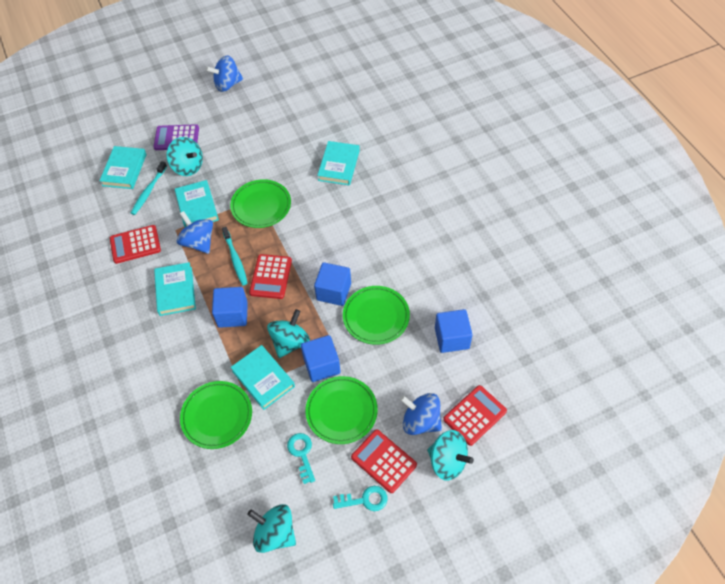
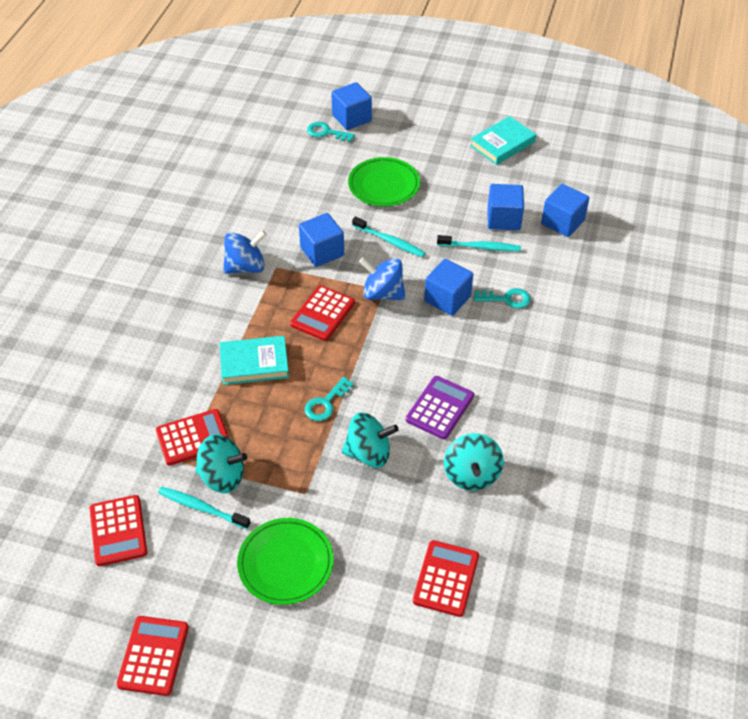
blue cube: [212,287,248,328] [301,335,341,382] [314,262,351,306] [435,309,472,353] = 4 -> [299,213,344,267] [331,82,372,130] [424,259,473,316] [488,184,524,230] [541,184,590,237] = 5
blue spinning top: [177,211,213,254] [206,55,243,92] [400,393,442,435] = 3 -> [223,230,267,274] [359,257,406,300] = 2
green plate: [180,381,252,449] [230,179,291,228] [305,376,378,444] [343,286,410,345] = 4 -> [237,518,333,605] [348,157,420,206] = 2
red calculator: [110,225,161,264] [249,254,292,299] [351,429,417,493] [443,385,507,446] = 4 -> [90,495,147,566] [116,616,189,696] [156,409,229,466] [290,285,355,341] [413,540,479,617] = 5
turquoise book: [99,146,147,189] [154,262,196,316] [175,180,219,227] [231,345,295,410] [317,141,360,185] = 5 -> [220,336,289,385] [470,116,536,165] = 2
turquoise key: [287,433,315,484] [333,486,387,511] = 2 -> [305,377,354,421] [307,122,355,142] [474,288,531,308] = 3
turquoise spinning top: [167,137,203,176] [247,504,296,553] [267,309,310,358] [427,430,474,481] = 4 -> [195,434,247,493] [342,412,399,468] [444,433,504,491] = 3
turquoise toothbrush: [131,161,167,215] [222,227,248,286] = 2 -> [158,486,251,529] [352,216,426,258] [437,235,521,252] = 3

